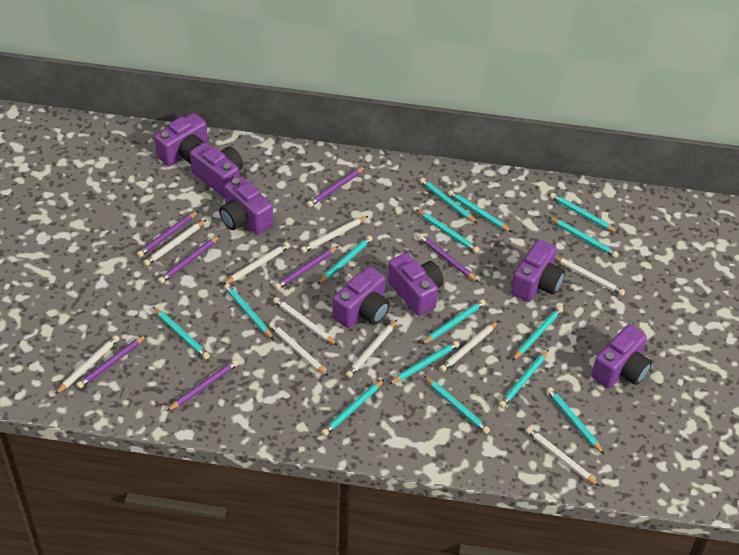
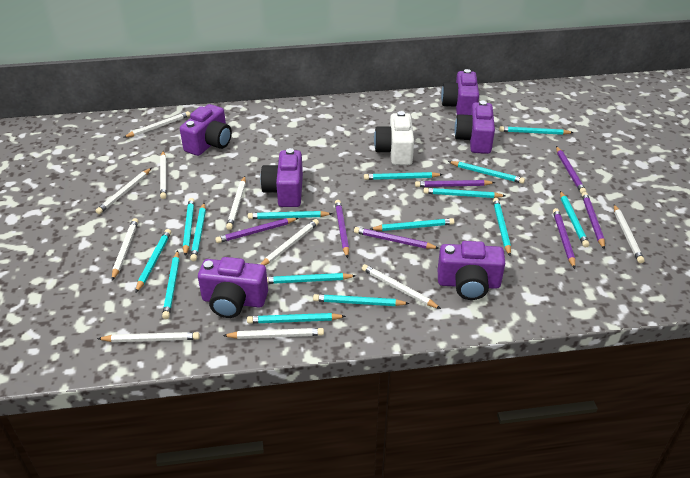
purple camera: [154,113,208,166] [190,142,243,197] [219,177,273,235] [332,267,390,328] [388,253,444,316] [511,240,565,302] [591,325,652,388] = 7 -> [180,104,232,156] [198,257,268,318] [260,148,303,207] [438,241,505,300] [441,69,479,115] [454,101,495,154] = 6
white camera: none = 0 -> [374,111,414,165] = 1

